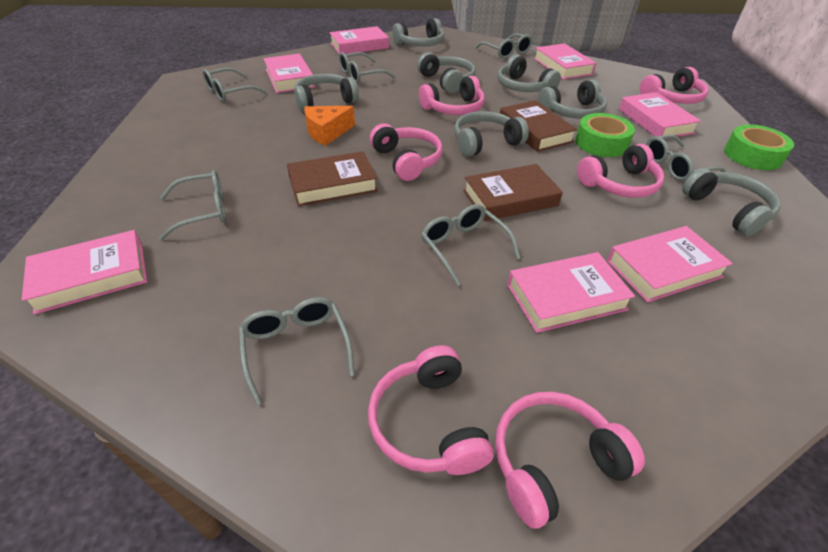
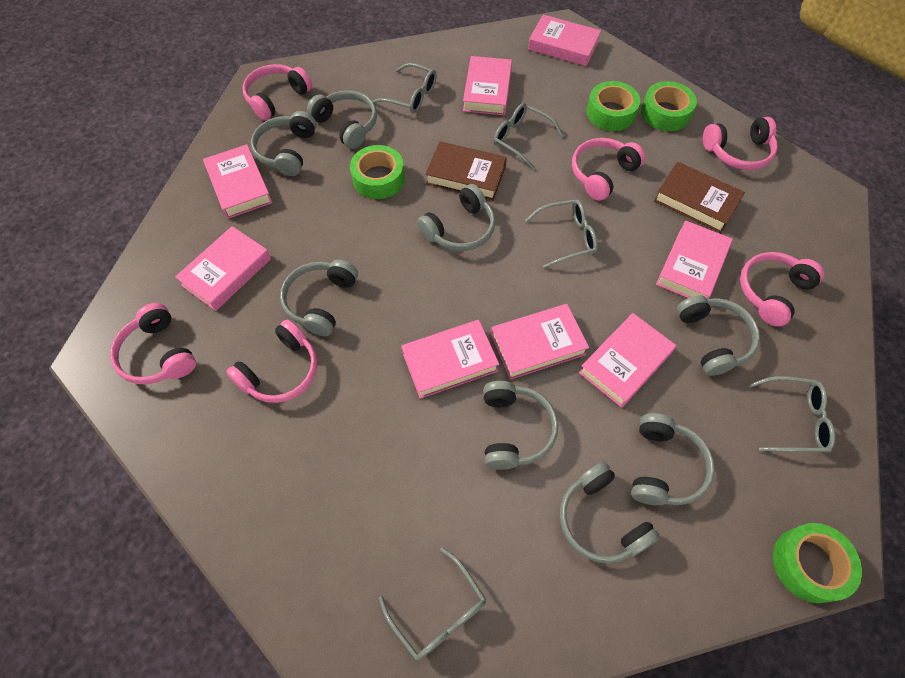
brown book: [287,151,378,206] [463,164,563,221] [500,100,577,152] = 3 -> [425,141,507,200] [654,162,745,233] = 2
green tape: [575,113,635,157] [724,124,794,170] = 2 -> [350,145,405,199] [586,81,640,131] [641,81,697,131] [773,523,862,603] = 4
grey glasses: [159,170,226,240] [203,68,267,102] [238,297,355,405] [339,52,396,83] [421,204,521,286] [475,33,533,59] [646,134,726,181] = 7 -> [373,63,437,113] [379,547,487,660] [493,103,563,170] [525,199,598,268] [749,376,836,453] = 5
grey headphones: [294,74,359,112] [392,18,445,47] [417,52,476,93] [454,111,529,157] [497,55,561,92] [538,80,607,119] [682,168,781,236] = 7 -> [251,111,317,176] [280,260,358,336] [307,90,377,149] [417,184,495,251] [483,381,558,470] [560,462,660,564] [631,413,715,505] [677,295,760,376] = 8
orange cheese: [304,106,355,146] = 1 -> none = 0
pink book: [22,230,147,315] [263,53,315,93] [329,26,389,54] [507,252,635,333] [534,43,597,80] [607,226,733,302] [619,92,701,139] = 7 -> [175,226,271,311] [203,144,273,219] [401,320,499,399] [463,56,512,115] [491,304,589,380] [528,15,601,66] [579,313,676,408] [656,220,733,299] = 8

